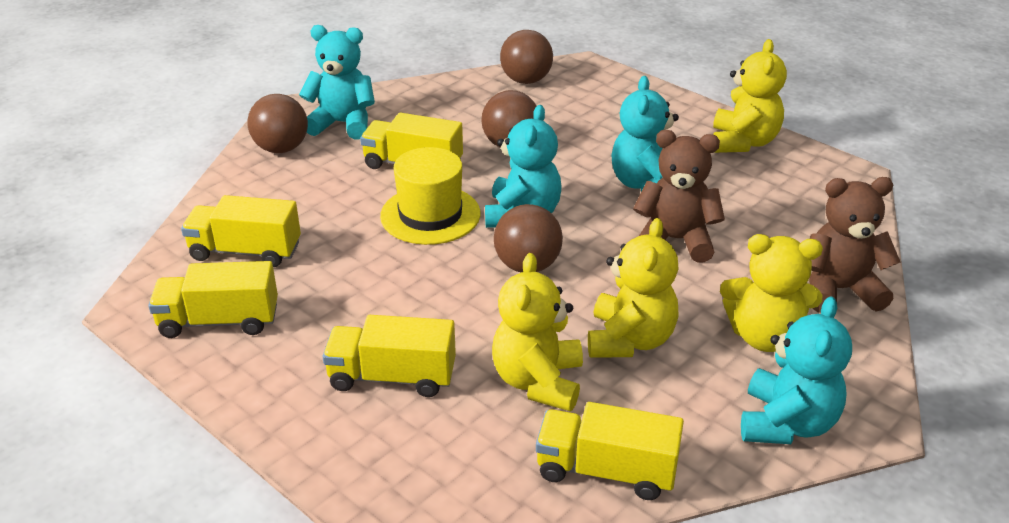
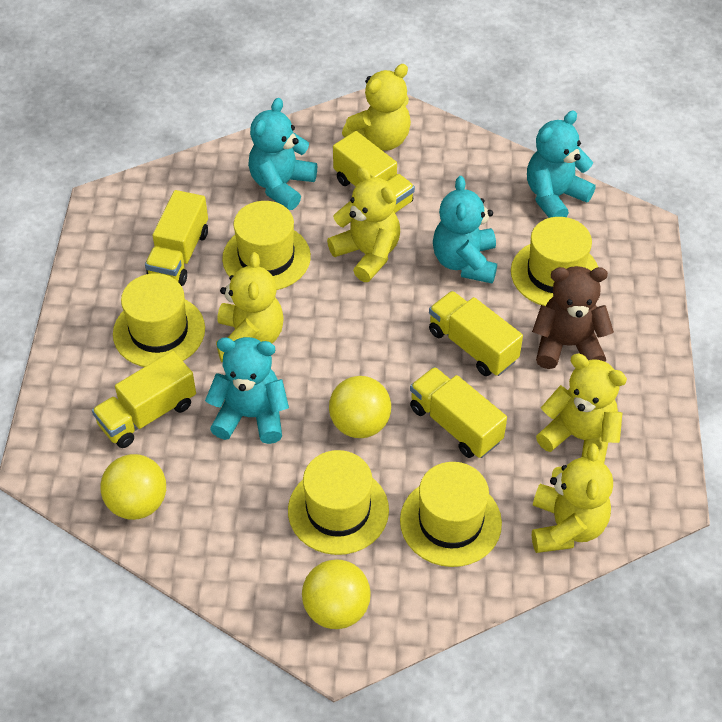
brown ball: [247,94,308,153] [481,90,536,148] [494,204,563,272] [500,30,553,84] = 4 -> none = 0
brown teddy bear: [633,130,725,263] [809,177,901,313] = 2 -> [532,266,614,369] = 1
yellow ball: none = 0 -> [100,454,166,520] [302,559,371,629] [329,376,391,438] = 3
yellow hat: [380,147,480,245] = 1 -> [113,273,205,367] [222,201,311,290] [288,450,389,555] [400,462,502,567] [511,217,600,306] = 5
yellow teddy bear: [492,253,583,411] [588,218,679,358] [713,39,787,153] [720,234,823,352] = 4 -> [216,252,284,362] [327,167,400,282] [342,64,411,151] [532,443,613,553] [536,354,627,463] = 5

